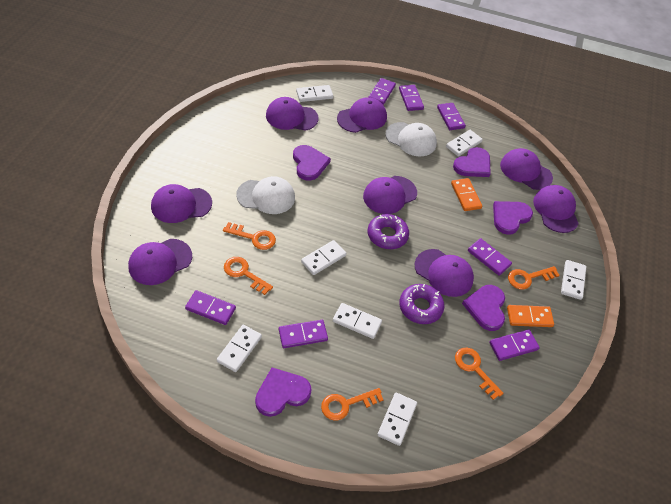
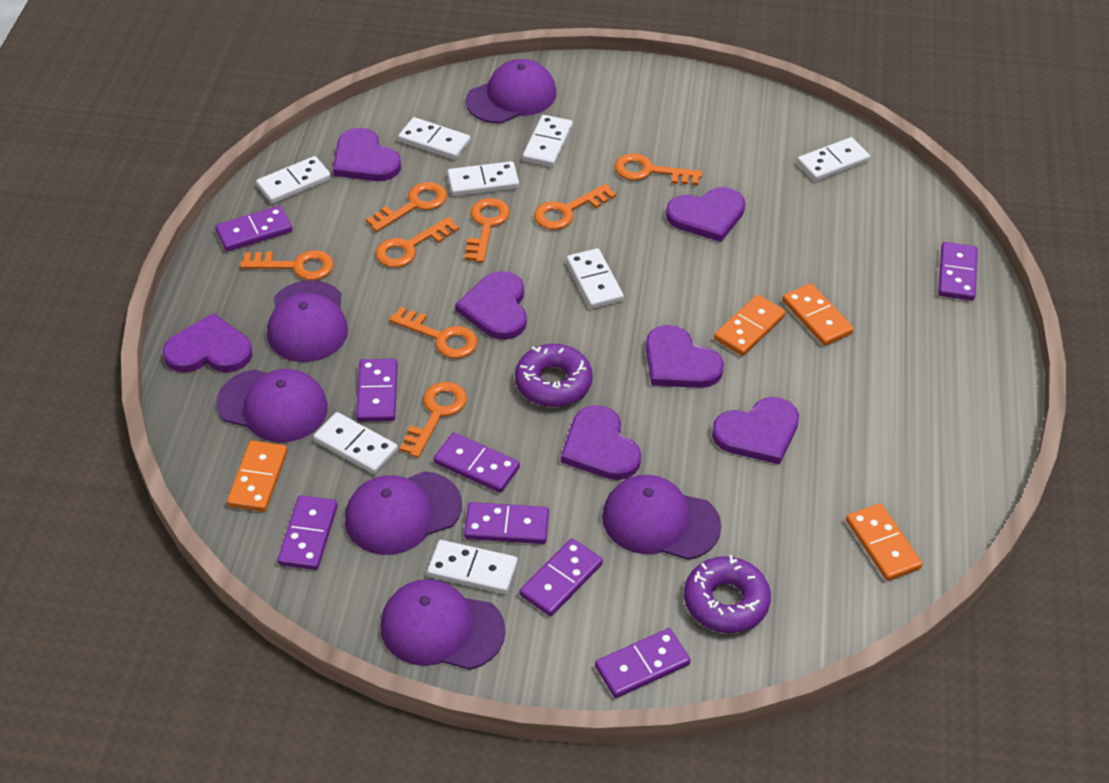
orange domino: [451,178,482,211] [507,305,554,327] = 2 -> [227,441,288,512] [714,295,786,356] [782,283,854,346] [846,503,923,581] = 4
orange key: [223,222,276,250] [224,257,273,295] [321,388,384,420] [455,348,503,400] [508,266,560,289] = 5 -> [240,250,334,280] [366,182,447,232] [375,217,459,268] [389,307,478,359] [399,382,467,458] [465,198,510,263] [534,184,616,230] [615,153,702,186] = 8
purple cap: [128,239,192,285] [151,184,212,223] [266,97,318,131] [337,97,387,133] [363,176,417,214] [415,249,474,297] [500,148,553,190] [533,185,579,233] = 8 -> [216,369,328,442] [267,280,348,362] [345,471,462,555] [380,579,506,670] [466,59,556,124] [602,475,721,560] = 6
purple domino: [185,290,236,325] [279,320,328,348] [369,78,396,105] [399,85,424,111] [437,103,466,130] [468,238,512,276] [489,330,540,361] = 7 -> [215,206,293,251] [278,495,338,570] [356,359,397,422] [433,433,520,493] [464,502,549,544] [519,538,603,616] [595,628,691,698] [938,242,978,301] = 8
purple heart: [255,368,312,417] [293,145,331,181] [453,147,491,177] [462,285,505,331] [493,201,533,235] = 5 -> [163,313,253,373] [333,128,401,181] [455,271,527,340] [561,405,641,480] [646,325,724,388] [666,187,745,242] [712,397,799,465] = 7
white cap: [236,176,295,214] [385,122,437,156] = 2 -> none = 0
white domino: [217,325,262,372] [296,85,333,102] [301,240,346,275] [333,303,382,339] [377,393,417,446] [446,130,483,157] [561,260,586,300] = 7 -> [256,156,331,204] [313,412,398,474] [398,117,471,160] [427,540,518,594] [447,161,519,196] [523,115,573,167] [566,248,624,309] [797,137,870,181] = 8

